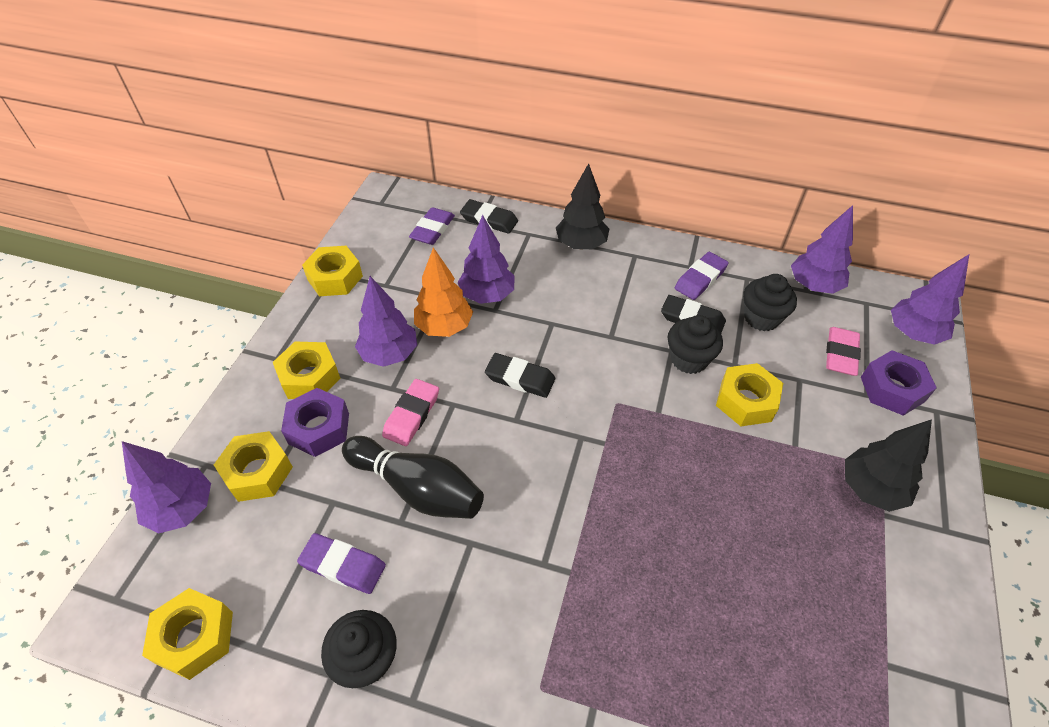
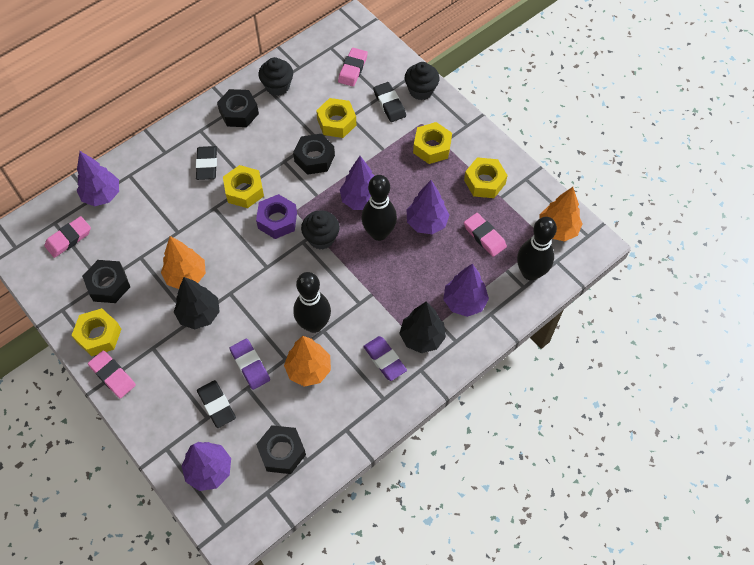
black bowling pin: [342,436,484,519] = 1 -> [293,272,331,333] [361,175,397,241] [517,217,557,281] = 3
black nut: none = 0 -> [82,260,130,303] [217,89,259,127] [256,425,306,474] [293,134,335,175] = 4
orange tree: [414,247,473,337] = 1 -> [161,236,206,289] [284,336,331,387] [539,187,582,242] = 3
pink eraser: [382,379,439,446] [826,327,861,376] = 2 -> [44,216,91,258] [88,350,136,398] [338,48,368,87] [464,213,507,257] = 4
purple eraser: [297,533,386,594] [409,207,455,245] [675,252,728,300] = 3 -> [230,339,270,390] [363,336,407,381] = 2
purple nut: [281,388,349,457] [861,350,937,416] = 2 -> [256,194,297,239] = 1

